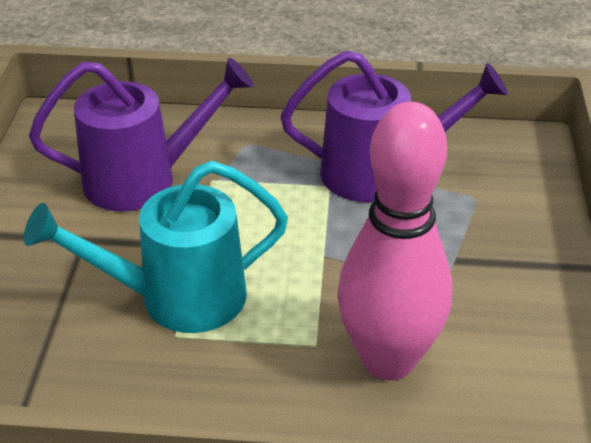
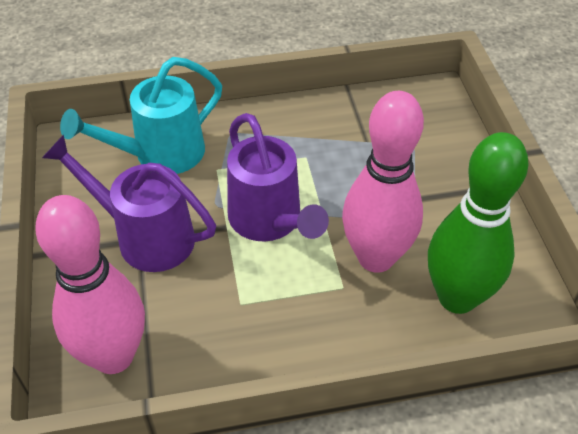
green bowling pin: none = 0 -> [428,132,529,314] = 1
pink bowling pin: [337,101,452,381] = 1 -> [35,195,145,374] [342,91,424,273] = 2

